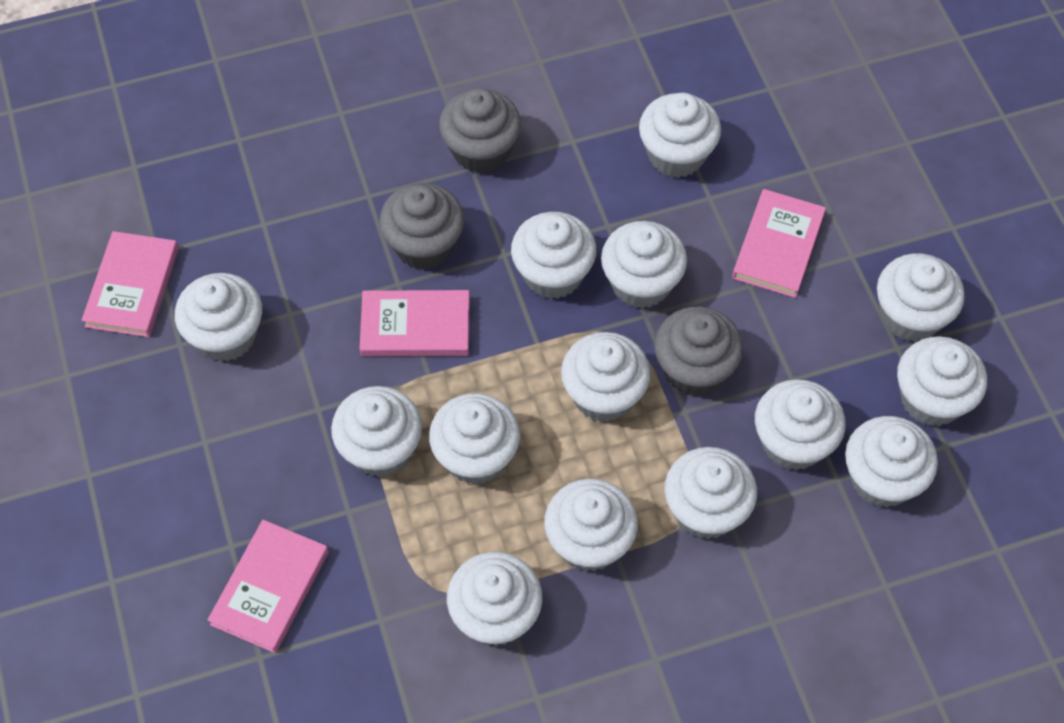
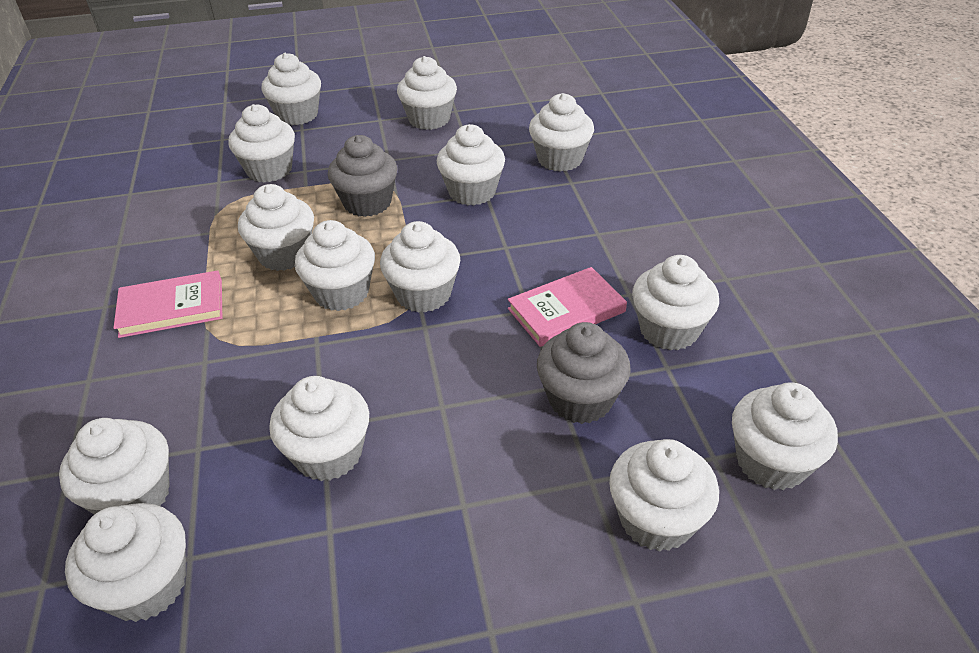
grey cupcake: [379,183,464,270] [439,88,521,173] [654,307,743,396] = 3 -> [328,135,397,217] [537,322,631,424] = 2
pink book: [82,231,179,337] [208,520,329,653] [360,290,470,356] [732,189,826,298] = 4 -> [113,270,222,338] [508,267,627,347] = 2

